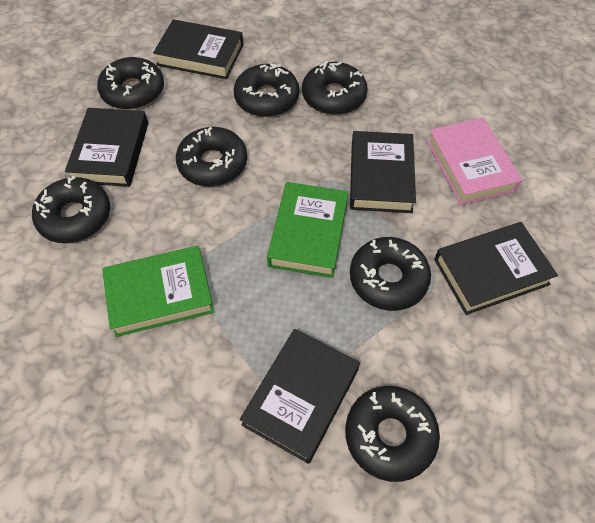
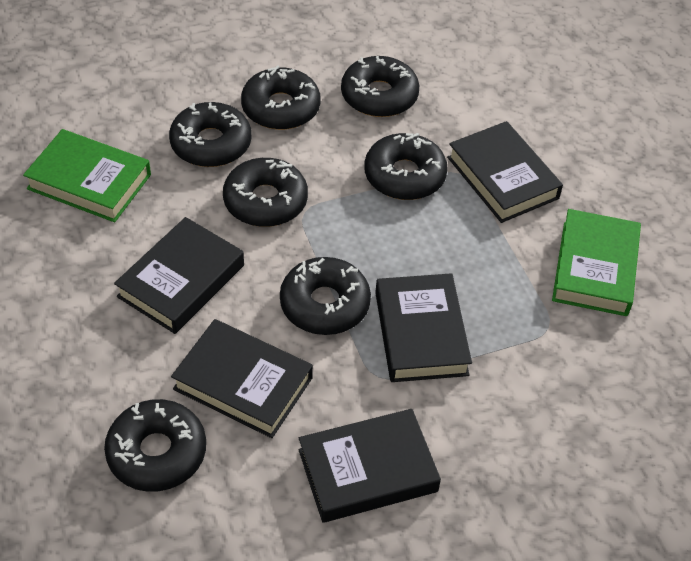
pink book: [427,118,522,205] = 1 -> none = 0

